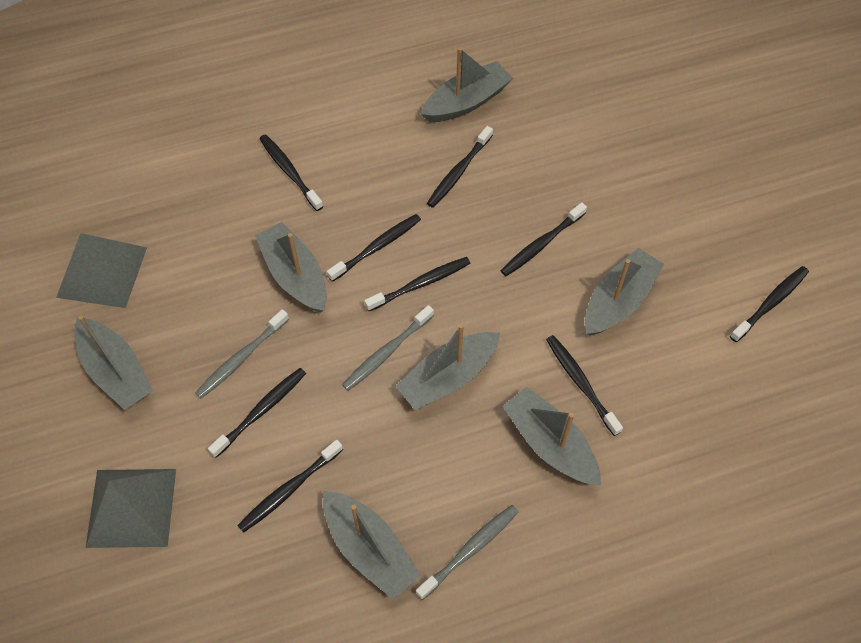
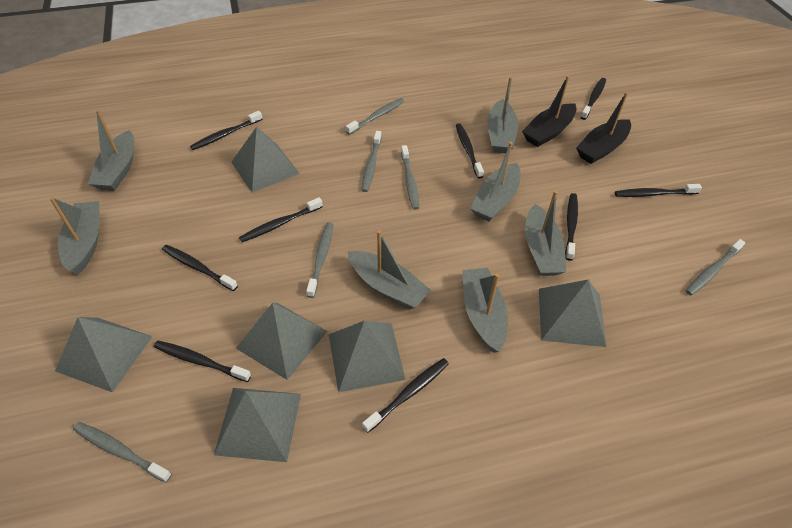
black boat: none = 0 -> [522,76,577,147] [576,92,631,164] = 2
grey pyramid: [56,233,147,308] [86,469,176,548] = 2 -> [55,317,152,392] [214,388,301,462] [231,127,300,193] [236,303,327,380] [329,321,406,392] [539,279,606,347] = 6
grey toothbrush: [195,309,289,399] [342,305,434,391] [416,505,518,600] = 3 -> [73,422,172,483] [306,222,334,298] [346,98,404,135] [362,131,382,192] [401,145,419,210] [685,239,746,295] = 6

